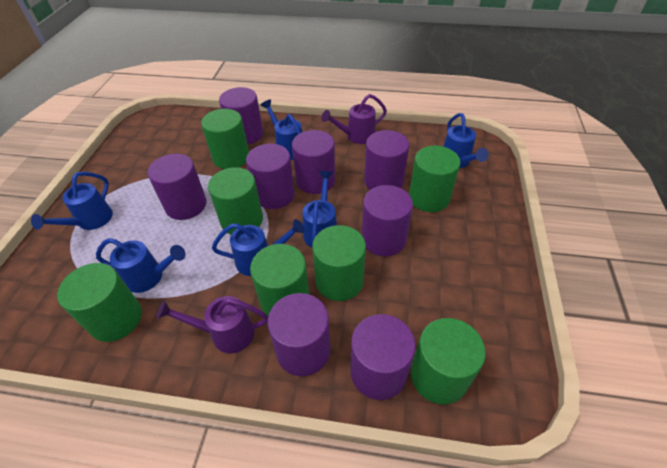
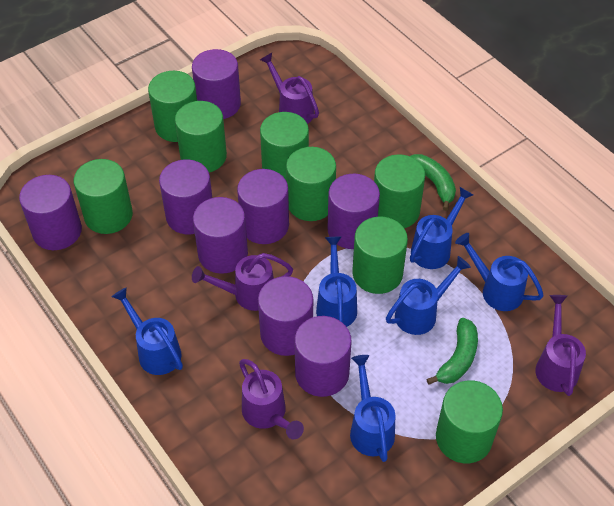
green banana: none = 0 -> [410,154,456,211] [426,318,478,385] = 2
green cylinder: [57,263,142,342] [201,109,249,169] [208,167,263,235] [250,244,310,316] [312,225,366,301] [409,146,460,212] [411,318,486,405] = 7 -> [74,159,133,234] [148,71,197,142] [175,101,227,173] [260,112,309,180] [286,147,336,221] [352,217,408,294] [374,154,425,228] [436,380,503,463] = 8
purple watering can: [156,296,268,354] [321,94,387,144] = 2 -> [192,253,293,311] [239,359,304,439] [260,53,319,124] [535,295,586,396] = 4

